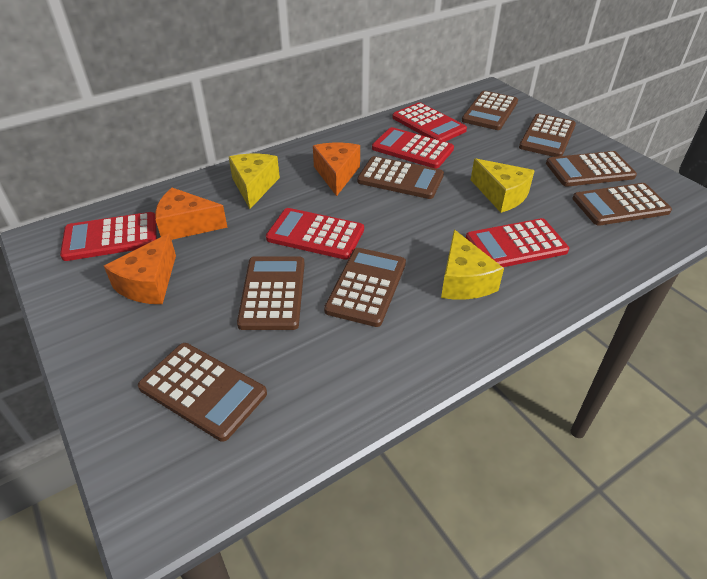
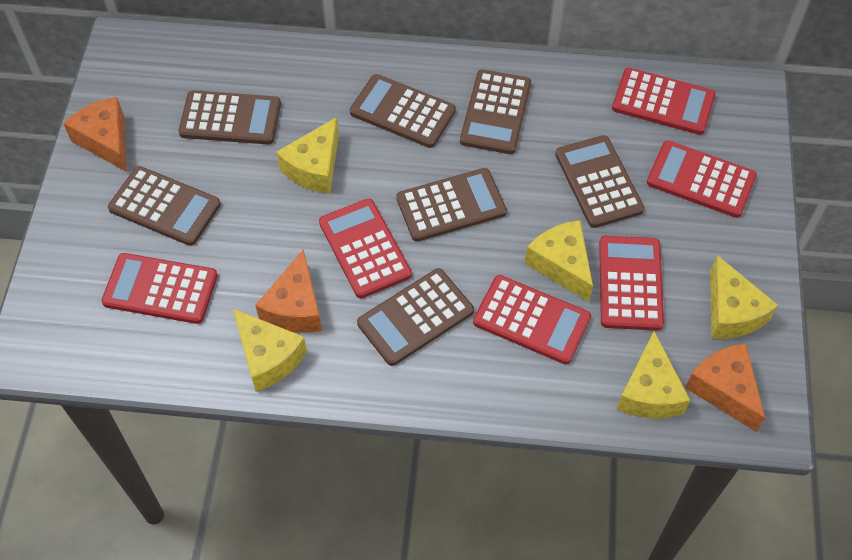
brown calculator: [138,343,267,442] [237,256,305,330] [324,248,406,327] [357,156,444,199] [462,91,518,130] [519,113,576,157] [546,151,637,187] [572,183,672,226] = 8 -> [108,166,221,246] [179,90,281,144] [350,74,456,148] [357,268,474,366] [396,168,507,242] [460,69,531,154] [555,135,644,228] = 7
red calculator: [60,212,157,261] [266,208,364,260] [372,127,454,169] [392,102,467,142] [466,218,569,267] = 5 -> [101,253,218,324] [319,198,412,298] [473,275,591,364] [599,236,664,331] [612,68,716,135] [647,140,757,218] = 6
yellow cheese: [229,154,280,209] [441,230,504,299] [471,158,535,213] = 3 -> [233,309,307,392] [276,117,339,194] [525,220,593,302] [617,331,690,419] [710,255,778,339] = 5

